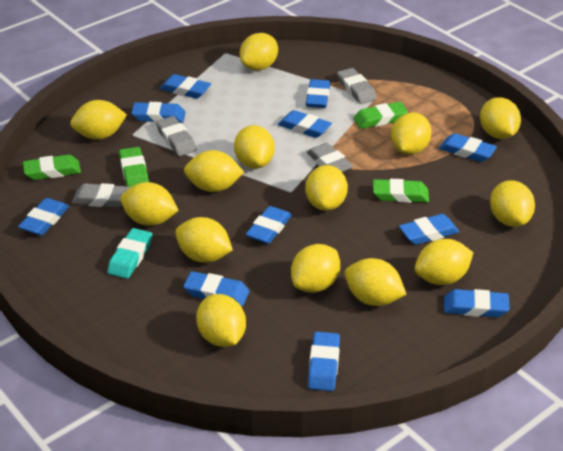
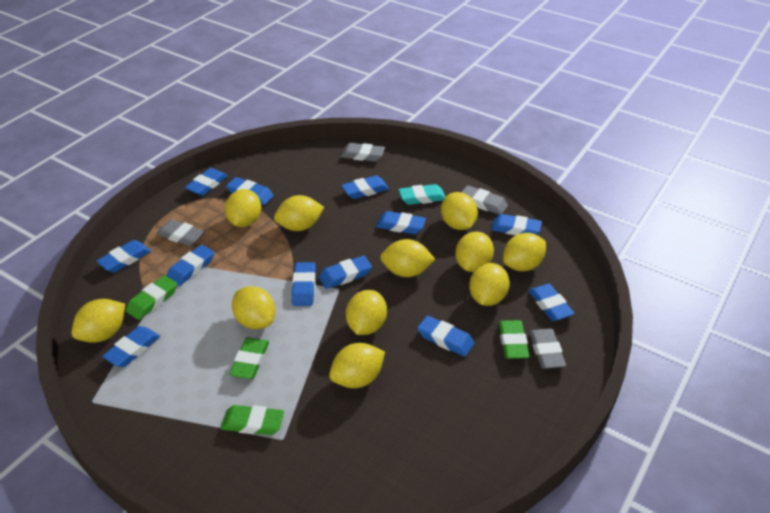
blue eraser: [18,198,69,235] [131,102,186,123] [160,74,211,99] [183,271,249,306] [246,206,292,244] [278,110,332,138] [306,79,330,108] [308,332,340,391] [399,214,459,245] [439,133,497,162] [444,289,510,317] = 11 -> [97,240,151,272] [102,326,160,367] [167,245,214,286] [185,168,228,196] [226,177,274,205] [292,262,316,306] [319,256,372,289] [341,175,389,199] [376,211,426,234] [417,316,475,357] [491,214,542,235] [528,284,575,321] = 12
yellow lemon: [70,100,127,140] [120,182,179,226] [175,217,233,263] [184,150,244,192] [196,294,246,347] [234,125,275,168] [240,33,278,70] [291,244,340,293] [305,165,348,211] [345,258,406,306] [391,112,432,155] [415,239,473,285] [480,97,521,139] [490,180,535,227] = 14 -> [71,299,125,343] [225,189,261,227] [232,286,275,329] [274,195,324,231] [329,343,385,388] [346,290,387,335] [380,239,436,277] [441,192,478,230] [455,232,494,272] [469,263,510,306] [503,233,546,271] = 11

